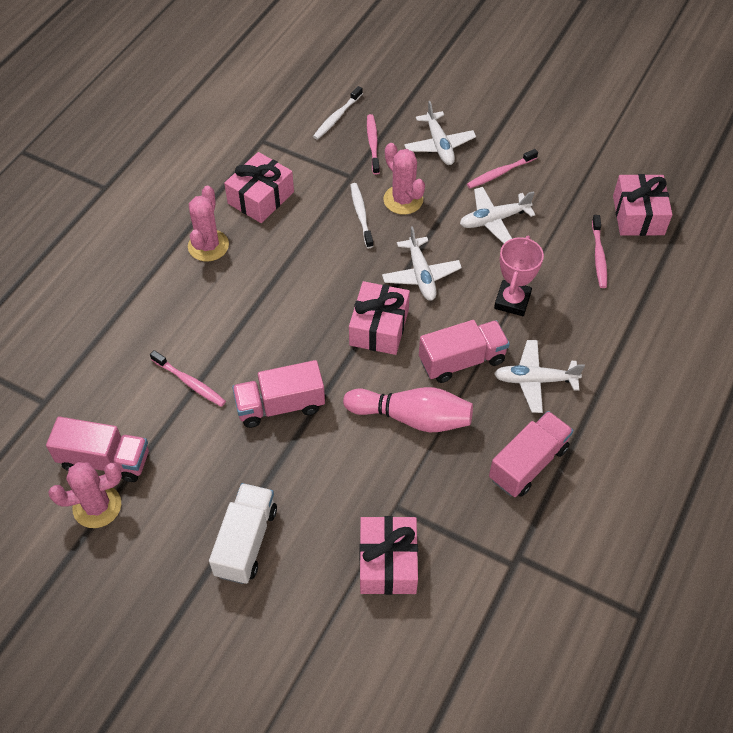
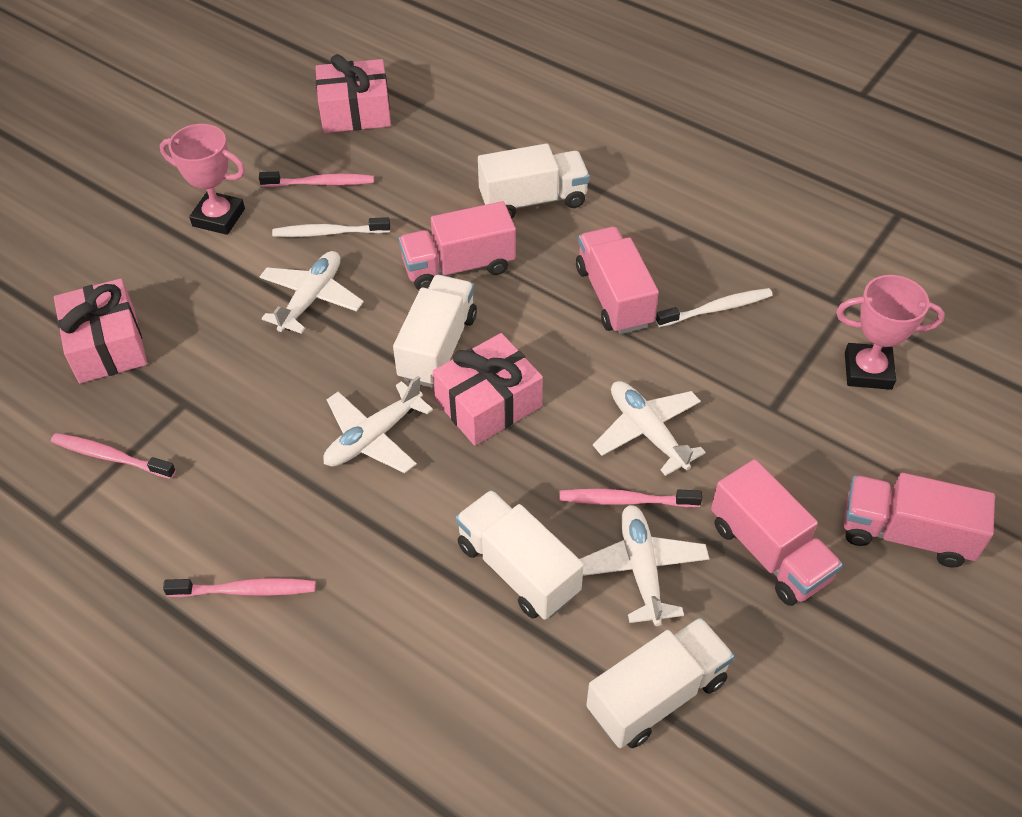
pink bowling pin: [343,387,473,432] = 1 -> none = 0
pink cactus: [48,462,122,528] [188,186,229,262] [384,143,425,215] = 3 -> none = 0
pink gift: [224,152,294,223] [349,281,410,355] [359,516,418,595] [613,174,672,236] = 4 -> [54,279,147,383] [316,54,391,133] [433,333,543,446] = 3
pink trophy: [494,236,544,316] = 1 -> [160,124,245,235] [836,275,945,390] = 2
white truck: [209,483,277,584] = 1 -> [393,275,477,388] [456,490,584,620] [478,144,590,219] [586,617,734,748] = 4

